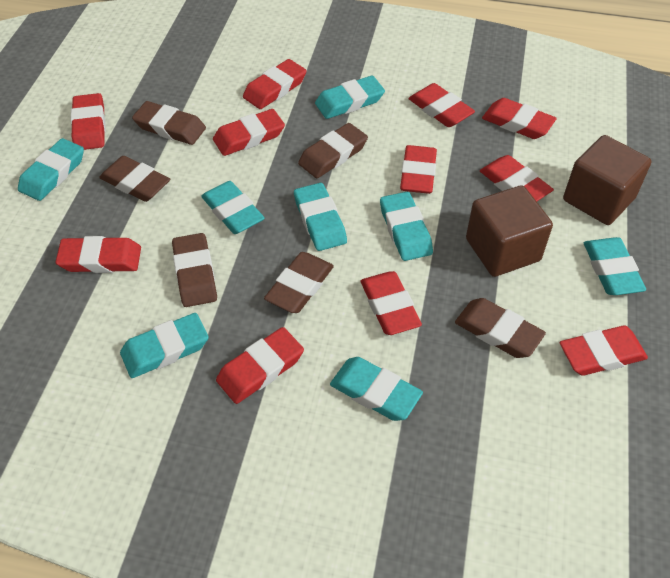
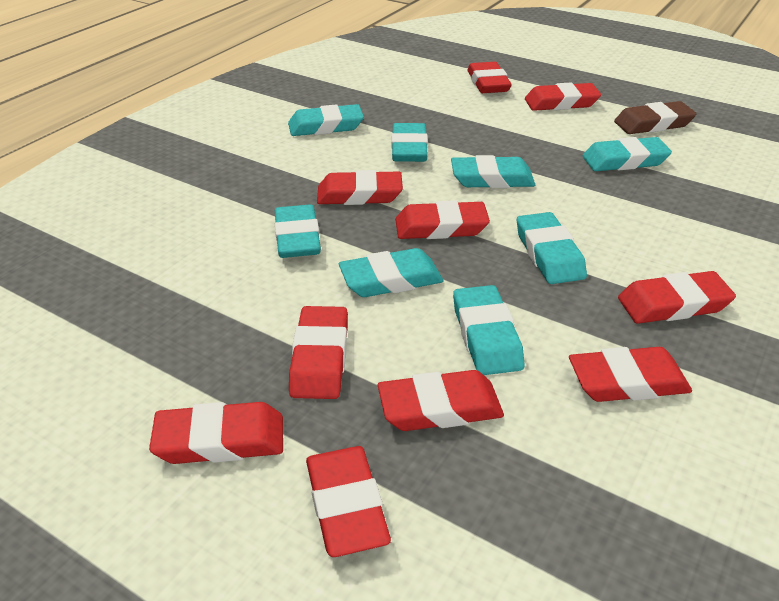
brown cube: [466,185,553,277] [563,135,651,225] = 2 -> none = 0
brown eraser: [99,156,170,202] [132,101,206,145] [172,233,217,307] [264,252,334,313] [298,123,368,178] [455,298,546,358] = 6 -> [614,101,696,134] = 1
red eraser: [55,236,141,273] [71,93,105,150] [213,109,285,156] [216,327,304,404] [243,59,307,109] [361,271,422,335] [400,145,437,194] [408,83,475,127] [480,155,554,202] [482,98,557,139] [560,325,648,376] = 11 -> [149,402,283,464] [289,306,348,399] [306,446,391,557] [317,170,403,205] [377,370,504,431] [395,200,490,239] [467,62,512,93] [525,83,601,111] [569,347,692,402] [618,271,736,324] = 10

